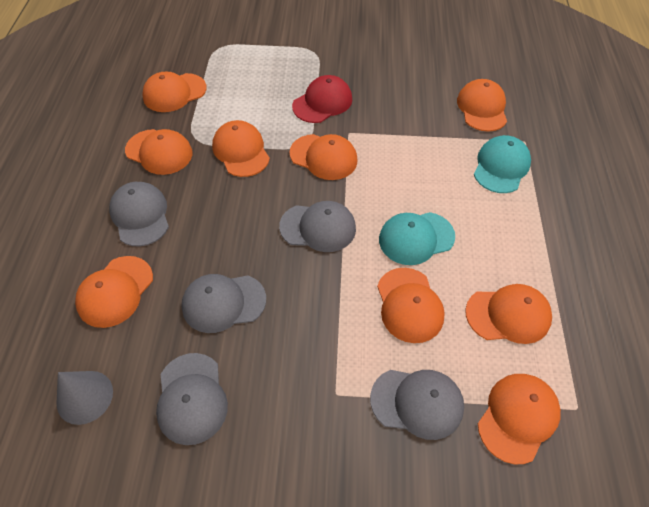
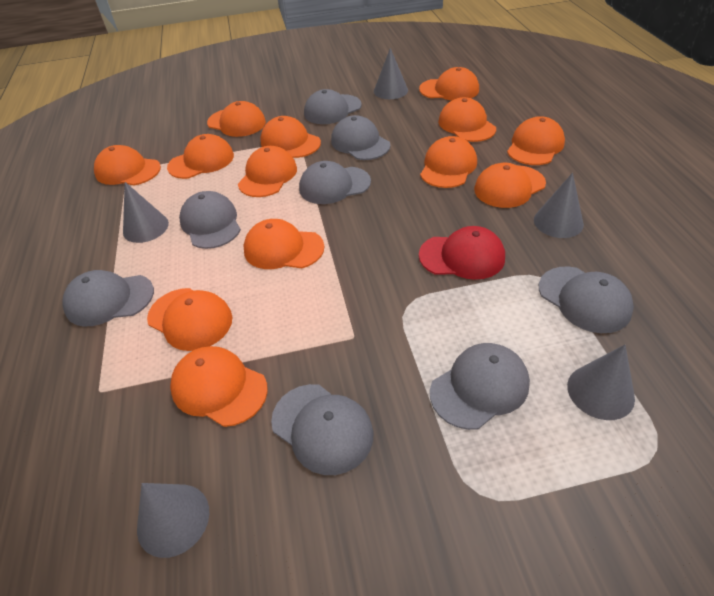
grey cap: [109,182,169,246] [156,353,228,445] [181,274,266,333] [279,201,356,252] [370,370,464,440] = 5 -> [62,270,154,327] [179,191,241,249] [271,384,373,475] [299,161,371,204] [304,89,362,124] [331,115,390,160] [430,343,530,430] [539,266,634,333] = 8
grey cone: [56,371,113,425] = 1 -> [123,182,169,243] [137,483,209,558] [374,48,408,99] [534,173,584,238] [567,345,635,420] = 5
orange cap: [75,256,153,328] [125,129,193,175] [142,71,207,112] [212,120,270,177] [290,134,357,180] [377,268,445,343] [457,79,507,132] [465,284,552,344] [478,374,561,464] = 9 -> [94,145,161,185] [147,288,232,351] [167,134,234,179] [170,346,268,427] [207,101,266,137] [238,146,297,197] [243,219,325,269] [260,116,321,158] [419,67,479,100] [420,136,477,188] [438,97,496,142] [474,163,546,208] [507,116,565,165] = 13
turquoise cap: [379,212,455,265] [474,135,531,193] = 2 -> none = 0

